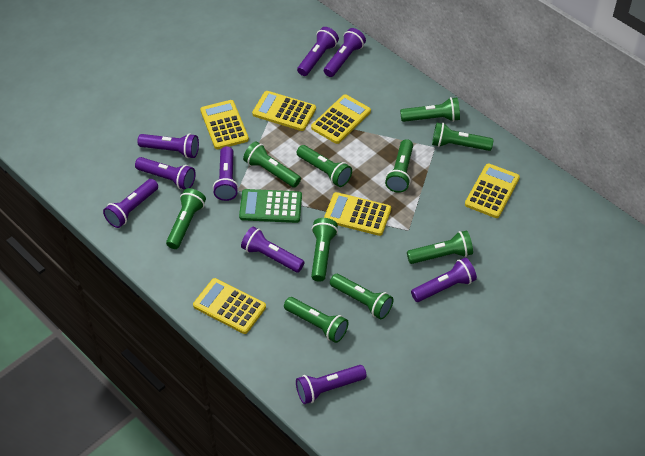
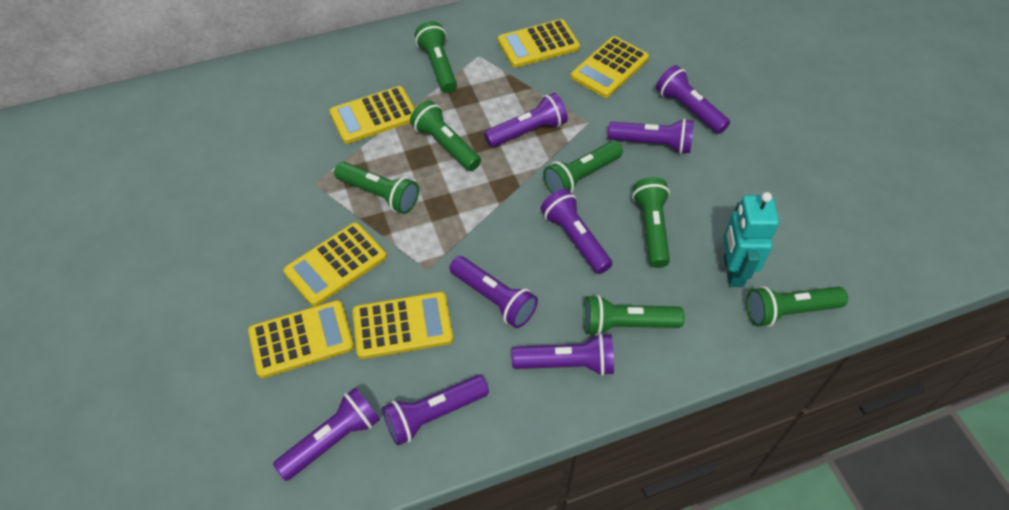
green calculator: [239,189,302,223] = 1 -> none = 0
green flashlight: [166,188,206,249] [243,141,301,188] [284,297,349,343] [297,145,352,187] [311,218,338,282] [330,274,393,319] [385,139,413,193] [400,97,460,122] [407,230,473,264] [432,123,494,151] = 10 -> [334,162,419,214] [410,100,481,171] [415,21,457,93] [543,141,623,194] [583,295,685,336] [632,177,670,268] [746,286,848,327] = 7
purple flashlight: [103,179,158,228] [135,157,196,190] [137,133,199,158] [213,146,239,201] [241,227,305,273] [296,365,367,404] [297,27,339,76] [324,28,366,77] [411,258,477,302] = 9 -> [273,387,380,481] [382,375,489,446] [449,256,538,328] [484,93,568,147] [512,333,614,376] [541,189,612,274] [608,119,694,154] [656,65,730,134] = 8
turquoise robot: none = 0 -> [723,192,779,287] = 1

